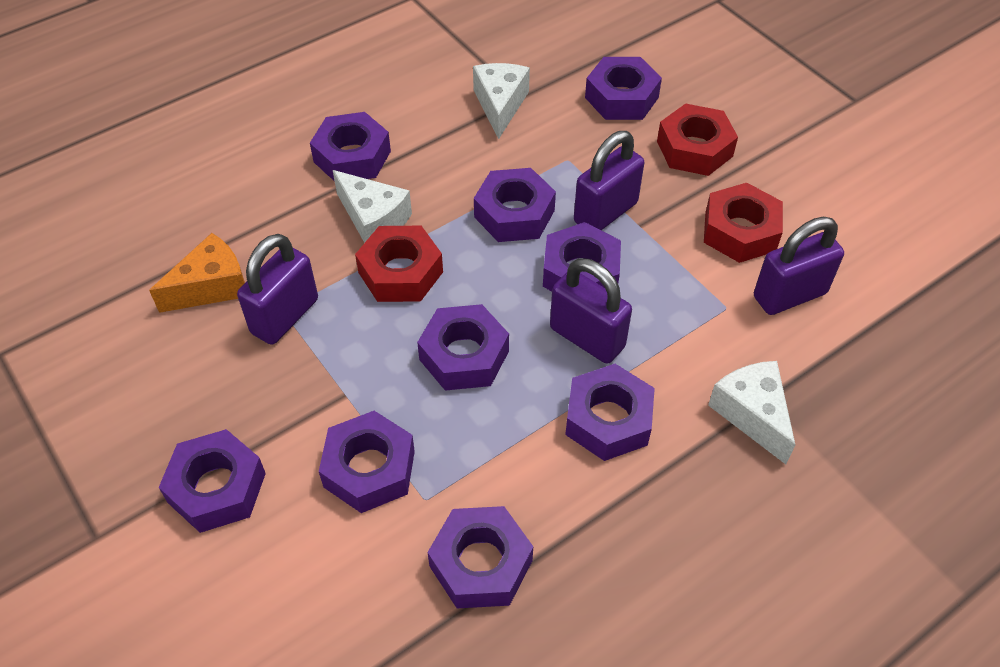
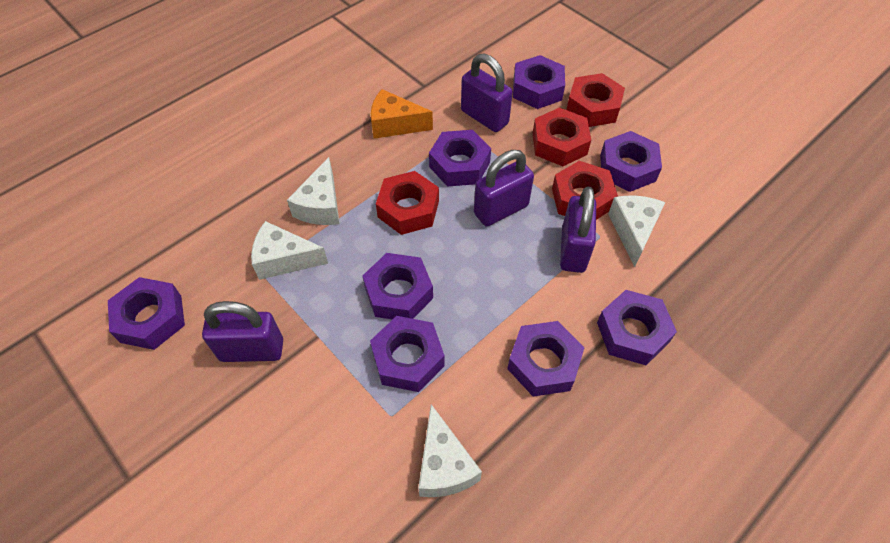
purple nut: [159,429,266,533] [310,112,391,181] [319,411,415,513] [417,304,509,391] [428,506,533,608] [474,168,556,242] [543,222,621,291] [565,364,655,461] [585,57,662,120] = 9 -> [108,277,185,350] [363,253,433,320] [370,316,445,392] [429,130,491,187] [507,321,585,397] [513,55,565,109] [597,290,677,365] [600,131,662,192] = 8
red nut: [355,226,443,302] [657,104,738,176] [704,183,783,263] = 3 -> [376,171,439,235] [532,108,591,166] [552,161,618,220] [567,73,625,127] = 4
white cheese: [333,170,412,243] [473,63,530,139] [708,361,795,464] = 3 -> [251,221,328,280] [287,157,340,225] [418,404,482,497] [608,196,665,267] = 4

